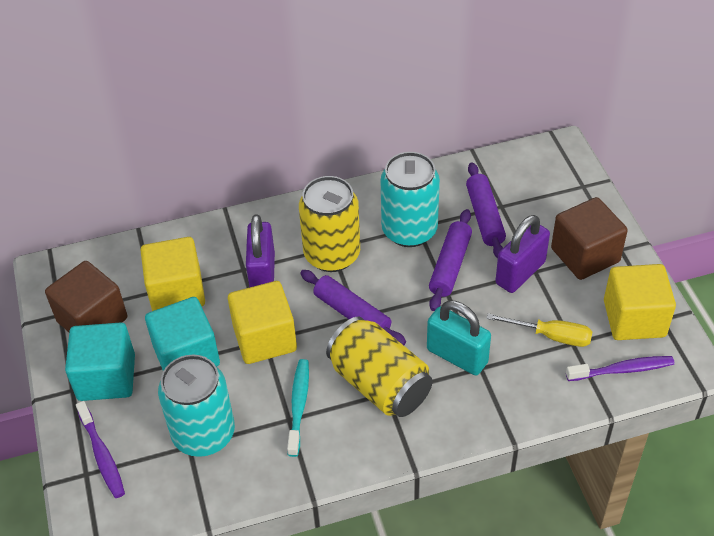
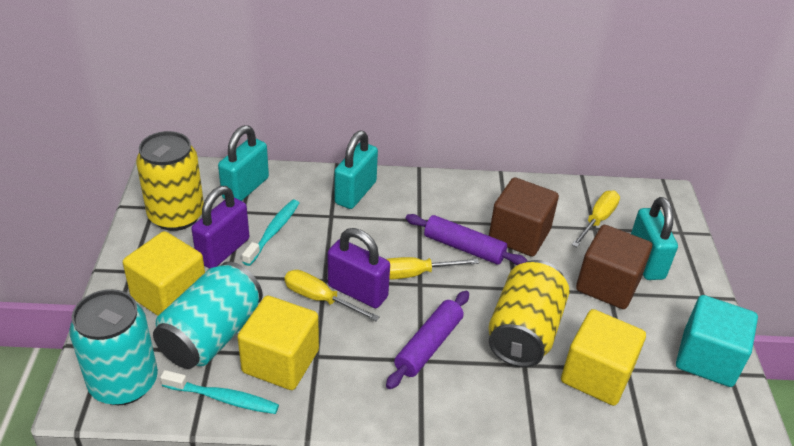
purple rolling pin: [300,270,406,345] [429,209,472,311] [466,162,506,258] = 3 -> [386,291,469,389] [405,214,528,265] = 2
purple toothbrush: [76,401,125,498] [566,356,675,381] = 2 -> none = 0
turquoise cube: [65,322,135,401] [145,297,220,371] = 2 -> [676,295,758,387] = 1
turquoise padlock: [427,301,491,376] = 1 -> [218,125,269,201] [335,131,378,209] [631,197,678,280] = 3
turquoise toothbrush: [287,359,309,457] = 1 -> [160,370,279,414] [242,200,299,266] = 2
yellow screwdriver: [486,313,593,347] = 1 -> [284,270,380,321] [386,257,479,280] [572,190,620,247] = 3

